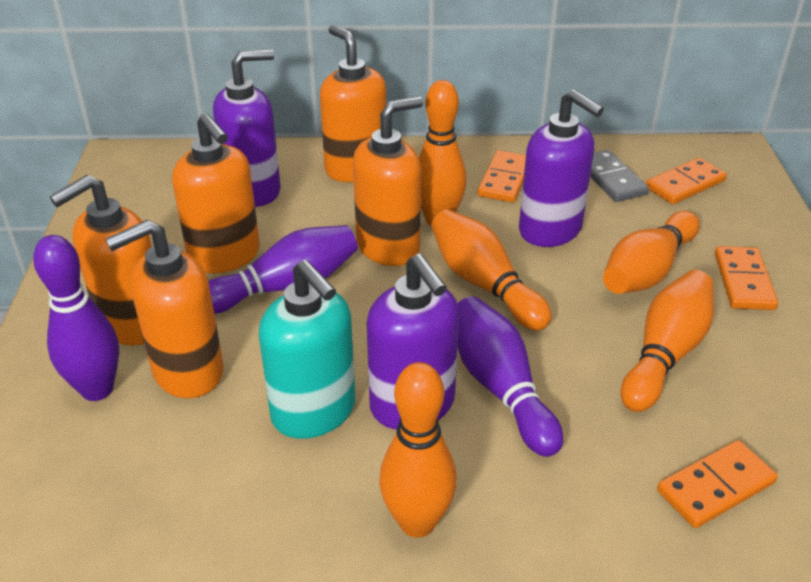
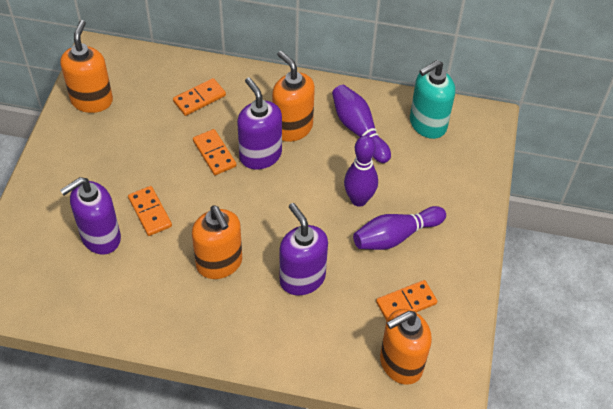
grey domino: [590,150,649,202] = 1 -> none = 0
orange bowling pin: [379,362,457,538] [419,80,467,226] [431,209,552,331] [603,211,700,294] [621,270,714,412] = 5 -> none = 0
orange soap dispenser: [50,175,152,346] [105,220,224,398] [172,113,260,273] [320,25,386,182] [353,96,423,266] = 5 -> [60,20,113,113] [192,205,242,279] [272,51,315,142] [380,309,432,385] = 4

